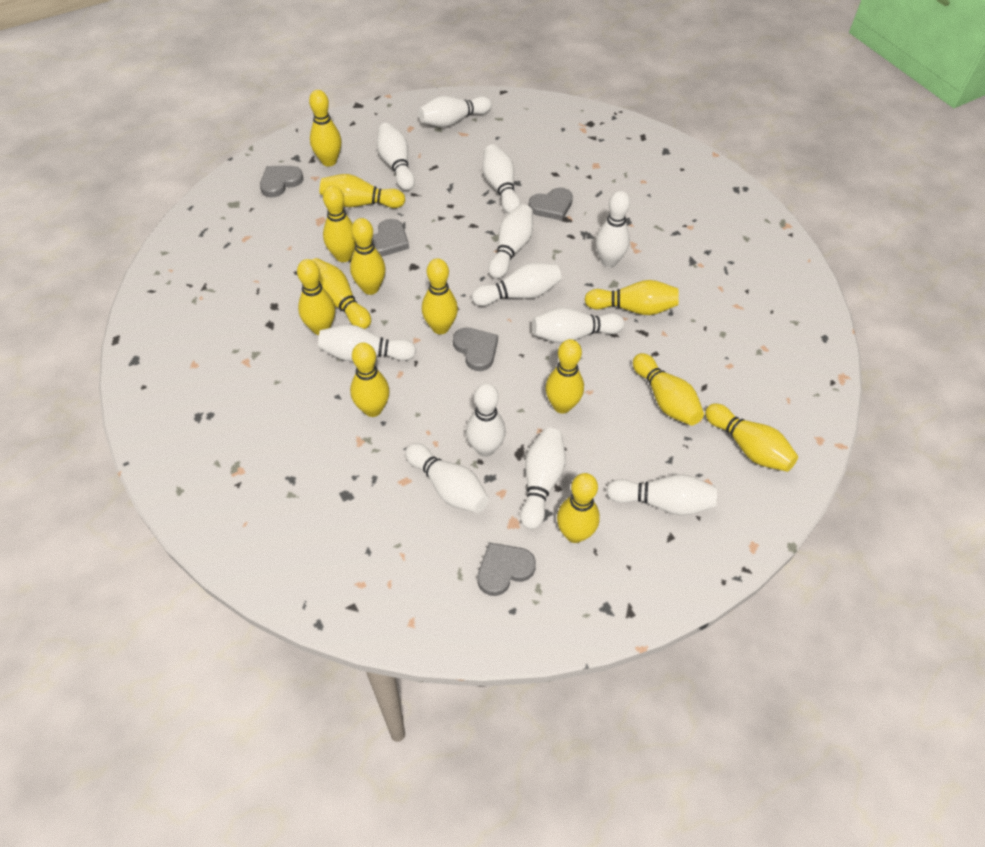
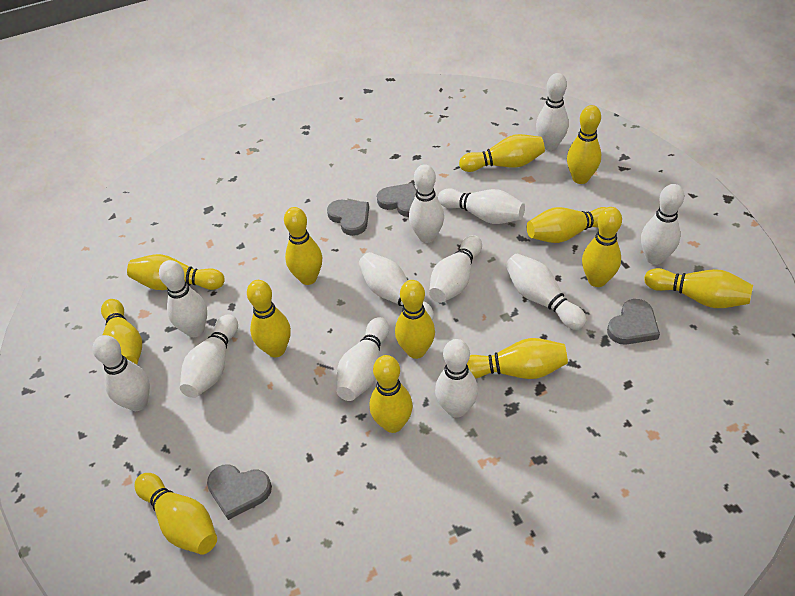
grey heart: [260,166,303,197] [372,219,409,257] [453,328,498,371] [477,543,536,596] [528,187,573,221] = 5 -> [207,464,272,520] [327,200,369,236] [377,183,417,217] [607,299,660,345] = 4

